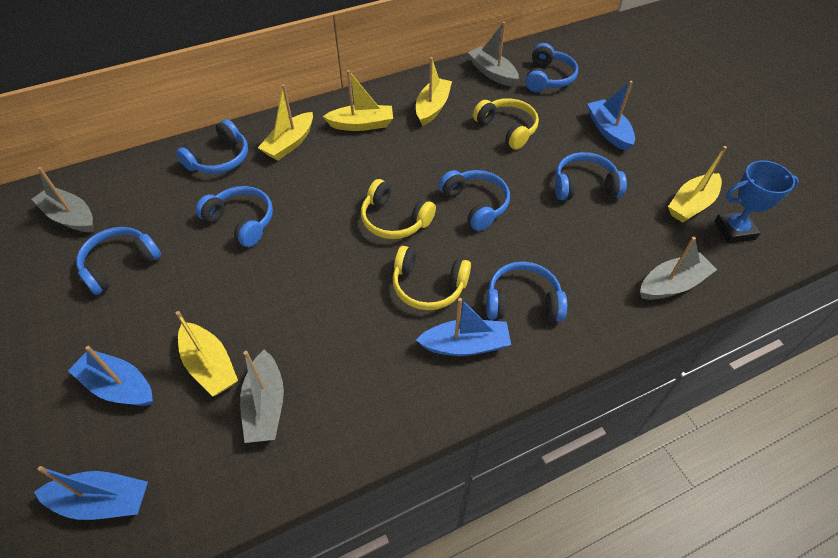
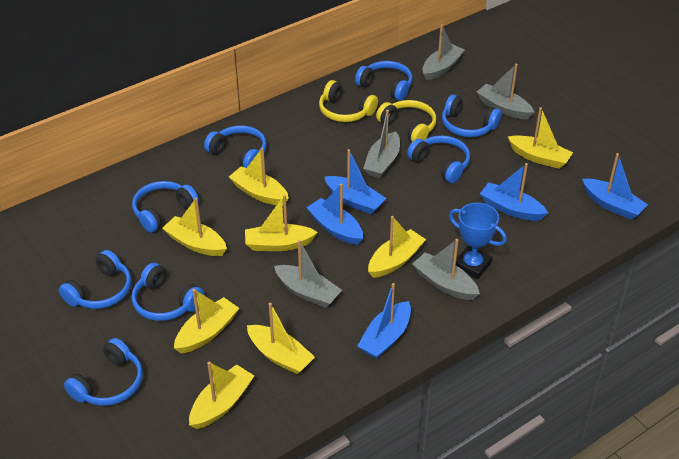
blue boat: [34,466,148,520] [68,346,153,406] [416,298,511,356] [587,81,635,151] = 4 -> [306,184,363,245] [324,149,387,214] [357,283,411,359] [480,163,548,221] [582,153,648,220] = 5
blue headphones: [76,227,161,295] [176,119,248,174] [196,186,273,247] [439,170,510,231] [486,261,567,322] [525,43,578,92] [555,152,627,200] = 7 -> [59,250,131,309] [64,338,143,406] [131,263,204,321] [132,181,199,233] [204,125,266,168] [355,61,413,101] [407,135,470,183] [442,95,501,137] = 8
grey boat: [32,167,94,232] [240,350,284,443] [468,22,519,87] [640,237,717,300] = 4 -> [274,240,342,308] [363,110,400,178] [412,239,480,300] [423,24,465,81] [477,64,534,120] = 5
yellow boat: [176,311,238,397] [258,84,313,161] [323,70,393,131] [416,57,452,126] [668,146,727,223] = 5 -> [162,198,227,256] [174,289,239,354] [189,362,254,429] [229,148,289,206] [245,195,318,251] [247,303,315,375] [368,216,426,278] [508,107,573,169] = 8
yellow headphones: [361,179,436,239] [393,246,471,310] [473,98,539,150] = 3 -> [319,80,378,122] [376,100,436,142] = 2

